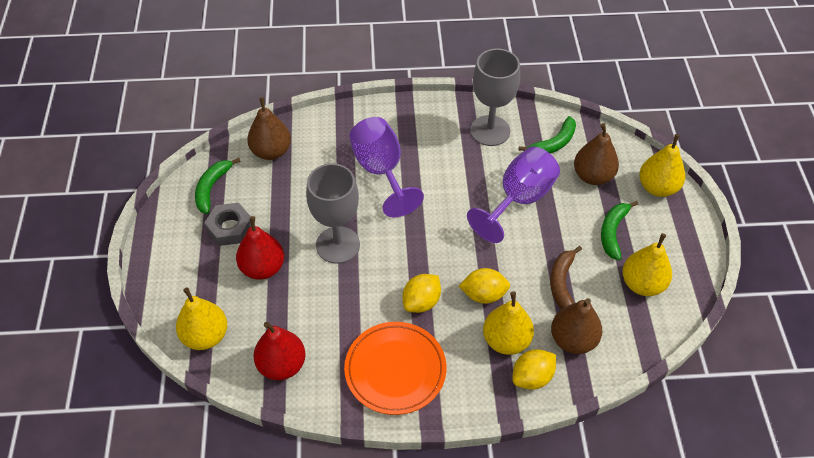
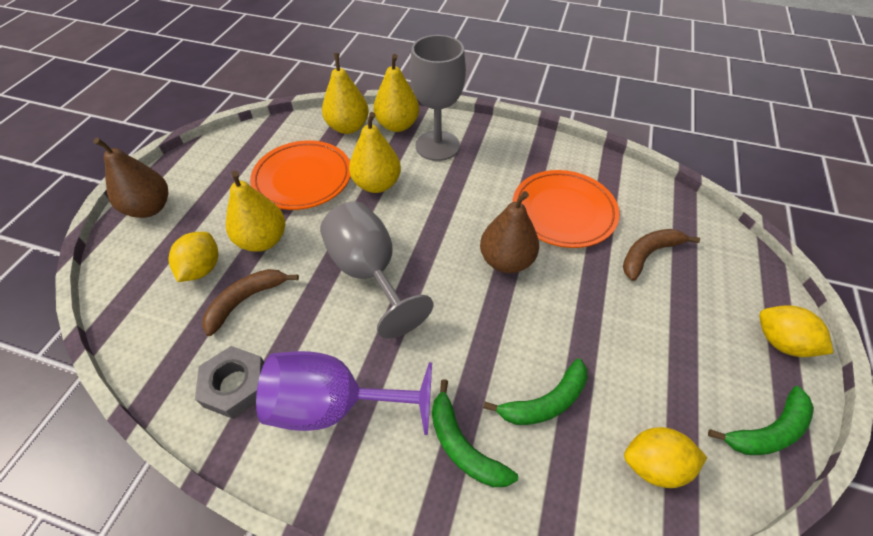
brown banana: [550,246,582,309] = 1 -> [202,269,299,336] [623,229,700,281] = 2
brown pear: [247,97,291,160] [551,298,602,354] [574,123,619,185] = 3 -> [94,138,168,218] [480,191,539,273] = 2
orange plate: [344,322,446,415] = 1 -> [250,140,351,210] [513,170,620,248] = 2
purple goblet: [349,117,424,217] [467,146,560,243] = 2 -> [256,351,432,435] = 1
red pear: [236,216,284,280] [253,322,306,380] = 2 -> none = 0

